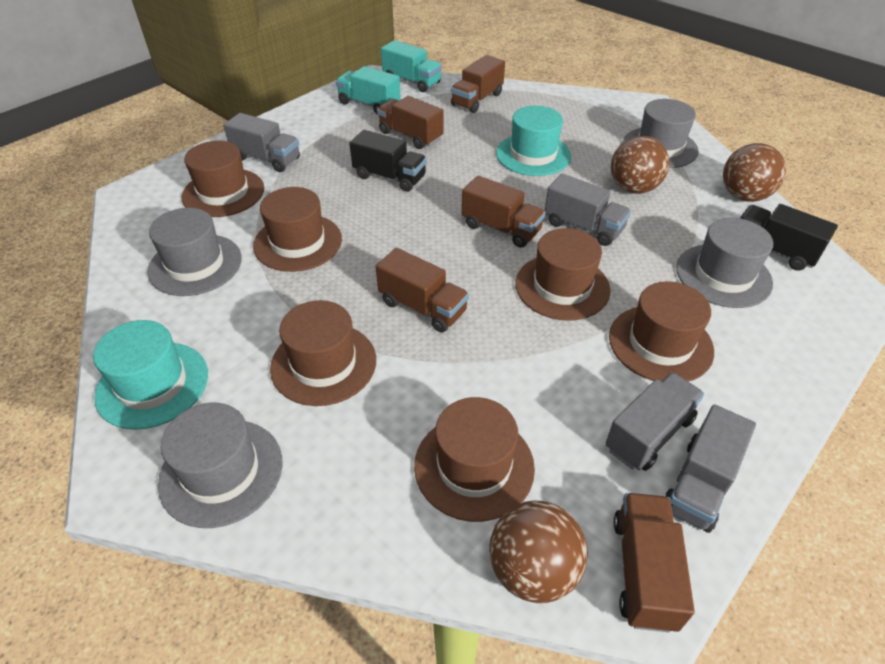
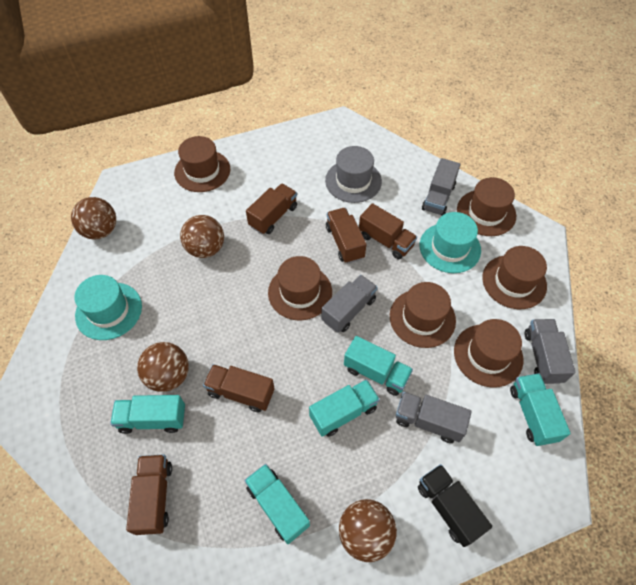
black truck: [349,130,427,192] [740,204,838,271] = 2 -> [418,464,492,547] = 1
brown ball: [489,501,588,603] [611,136,670,194] [723,143,786,202] = 3 -> [71,197,116,240] [137,342,189,392] [180,215,224,258] [339,499,397,562] = 4
grey hat: [147,208,242,296] [158,403,282,528] [623,99,699,168] [676,218,773,308] = 4 -> [325,146,382,203] = 1
turquoise truck: [336,66,401,114] [381,40,442,92] = 2 -> [110,395,185,434] [244,464,310,544] [309,379,380,437] [344,336,413,396] [510,373,571,446] = 5

